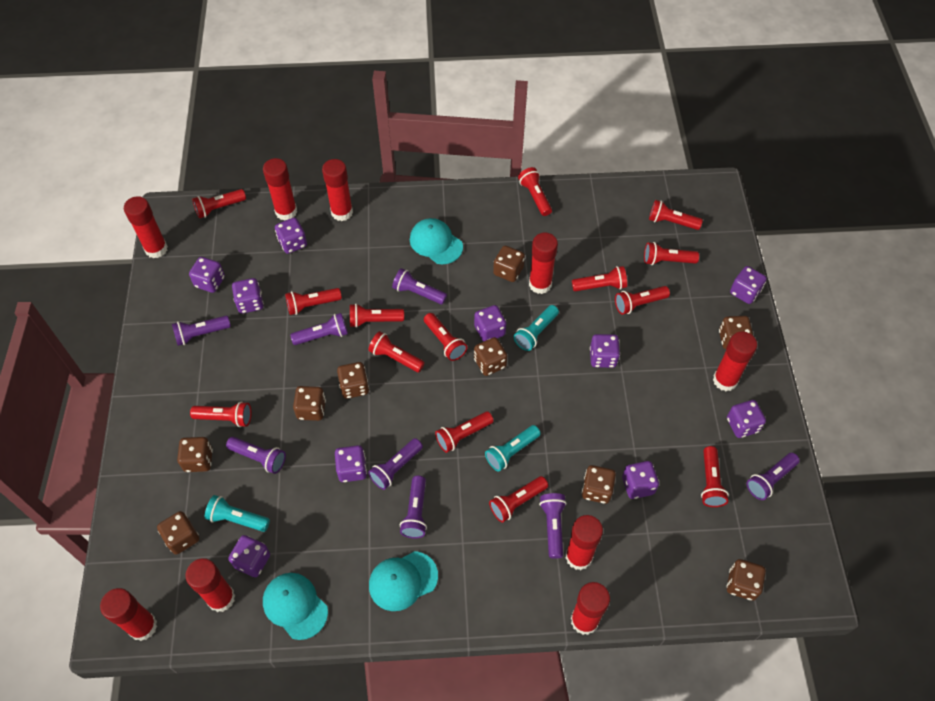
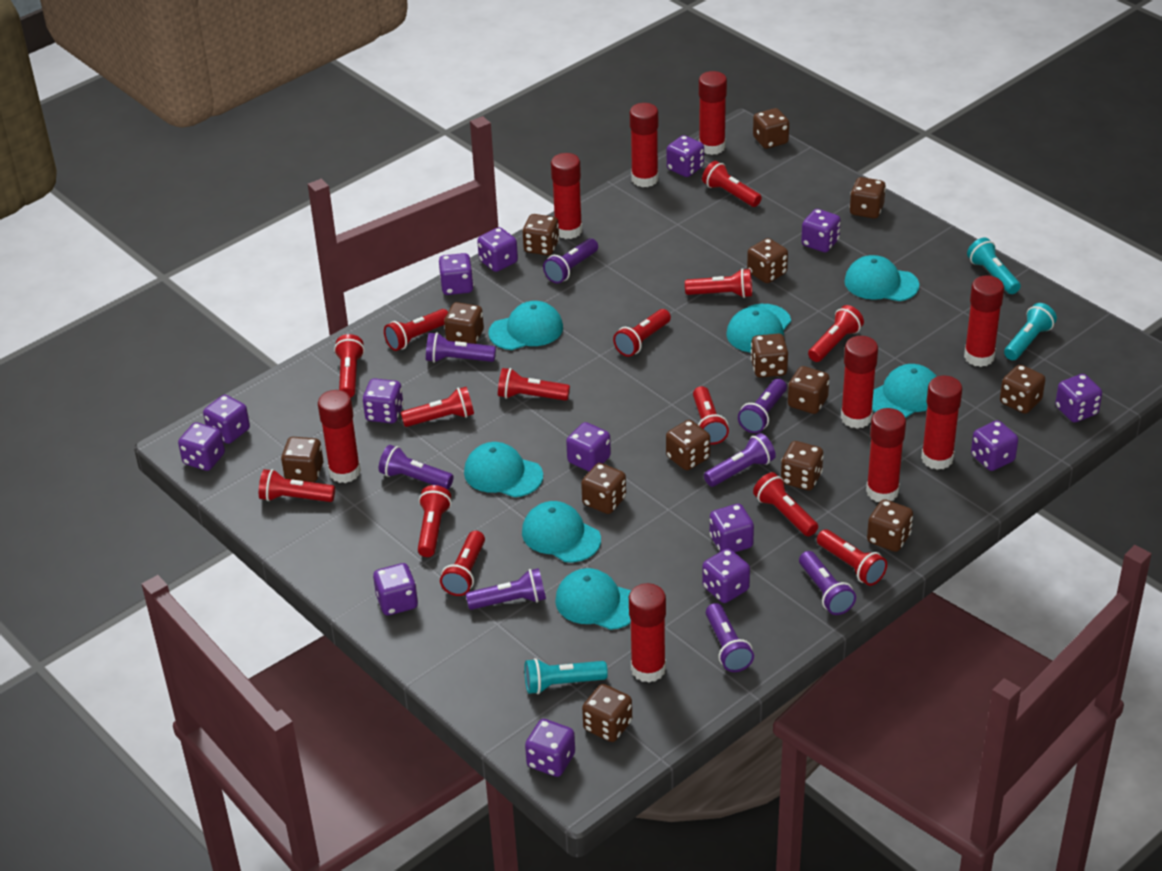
brown dice: [157,511,199,555] [177,437,213,472] [293,386,326,421] [337,362,369,399] [474,337,507,376] [493,246,525,282] [582,465,616,504] [719,316,753,349] [727,559,766,601] = 9 -> [281,437,323,482] [444,302,484,344] [522,214,559,255] [581,463,626,514] [582,684,632,742] [666,420,710,470] [747,238,788,283] [751,334,788,378] [753,108,789,149] [781,441,824,490] [788,366,829,414] [850,177,886,219] [867,499,913,552] [1000,364,1045,414] = 14
purple dice: [189,257,225,293] [228,535,270,577] [232,278,264,314] [275,218,307,254] [335,445,367,482] [474,305,506,342] [590,334,620,368] [622,461,659,499] [727,400,766,438] [730,266,767,304] = 10 -> [178,422,225,471] [203,395,250,444] [362,378,403,423] [373,563,418,615] [439,253,474,295] [477,227,518,272] [525,719,575,777] [566,422,611,472] [667,135,704,177] [702,548,750,603] [710,504,754,552] [801,209,841,252] [971,420,1018,471] [1055,374,1102,422] = 14
turquoise cap: [263,573,328,640] [369,551,438,611] [410,218,463,264] = 3 -> [464,442,543,497] [488,301,563,350] [522,501,601,562] [555,568,631,630] [726,304,791,353] [844,255,919,301] [872,364,937,418] = 7

